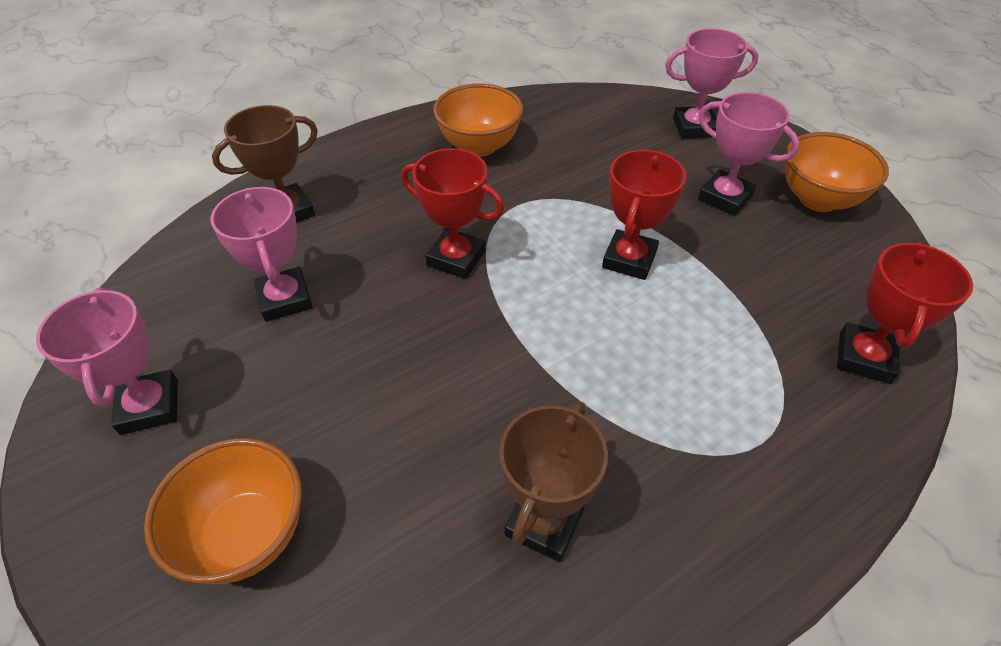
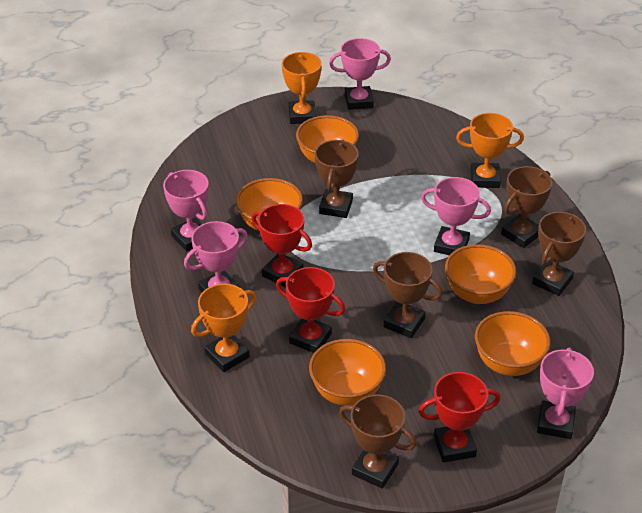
brown trophy: [212,105,318,223] [499,402,608,562] = 2 -> [315,140,359,218] [339,394,416,489] [373,252,442,338] [501,166,552,248] [532,212,586,296] = 5
orange bowl: [144,438,302,584] [433,83,523,157] [785,132,889,212] = 3 -> [236,178,303,231] [296,115,359,163] [309,339,386,406] [445,244,516,304] [475,311,551,376] = 5
orange trophy: none = 0 -> [191,284,256,372] [282,52,322,124] [456,113,524,188] = 3
pink trophy: [36,287,178,435] [211,187,313,322] [665,28,758,139] [698,92,800,216] = 4 -> [163,170,209,251] [184,221,248,292] [329,38,391,110] [421,177,491,255] [537,348,594,439] = 5

